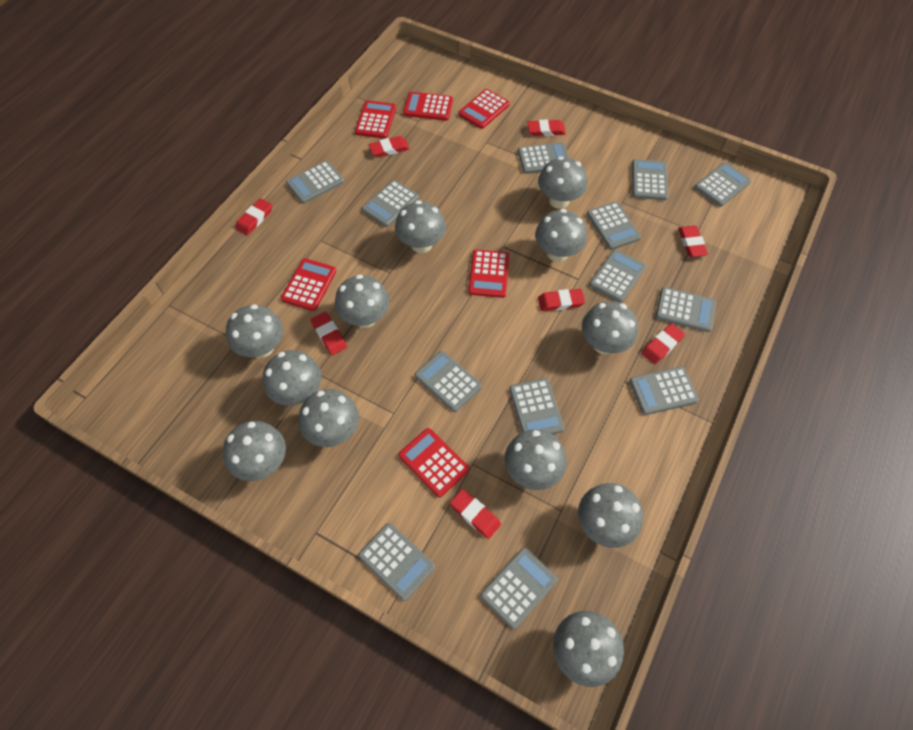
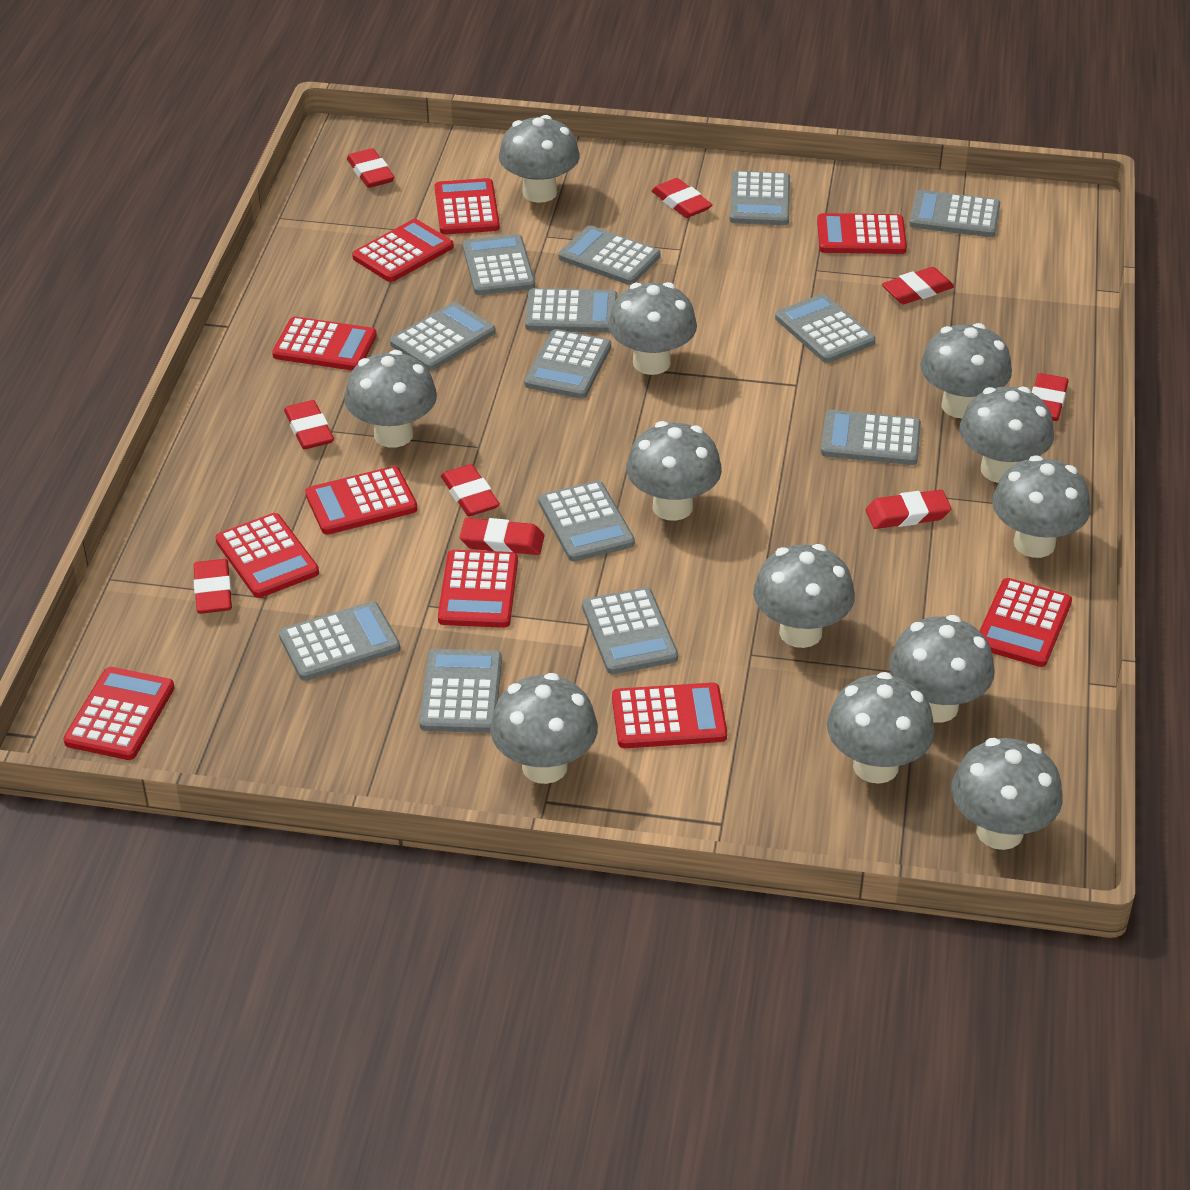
red calculator: [281,258,336,311] [355,100,396,139] [398,428,469,497] [403,92,453,121] [458,89,510,129] [468,250,509,298] = 6 -> [63,667,175,760] [215,513,319,598] [272,317,377,370] [305,466,418,535] [352,219,454,282] [435,178,500,235] [438,550,518,628] [612,683,727,748] [817,213,907,254] [980,578,1072,667] = 10
red eraser: [235,198,272,235] [310,312,347,355] [369,136,410,157] [450,489,501,539] [527,119,566,136] [538,289,585,311] [641,323,685,364] [678,226,708,257] = 8 -> [193,559,232,614] [284,400,334,449] [347,148,395,188] [441,464,500,516] [460,518,544,555] [651,178,712,218] [866,490,952,529] [882,267,954,304] [1032,373,1068,421] = 9

